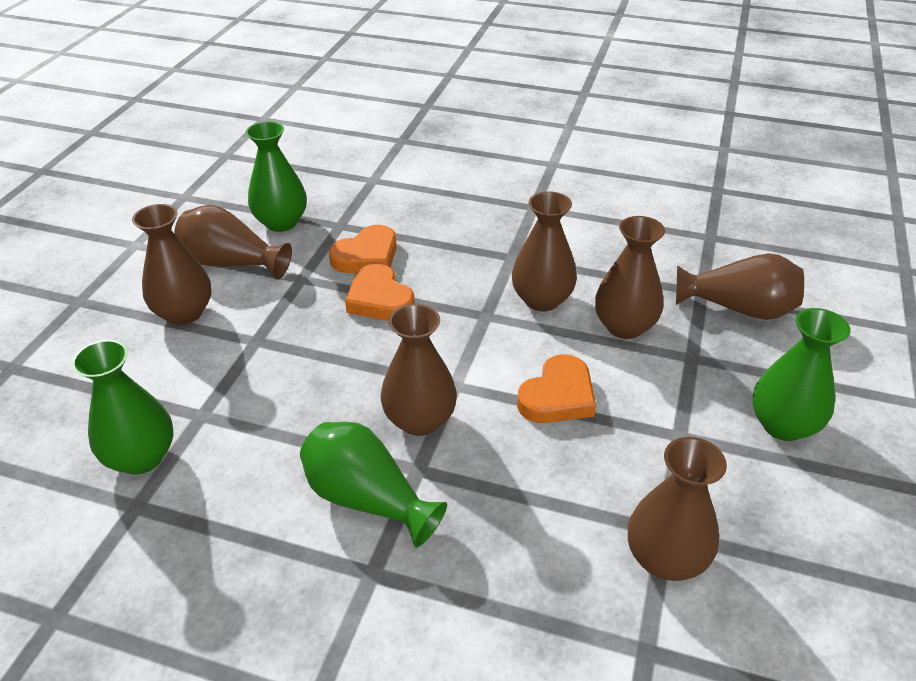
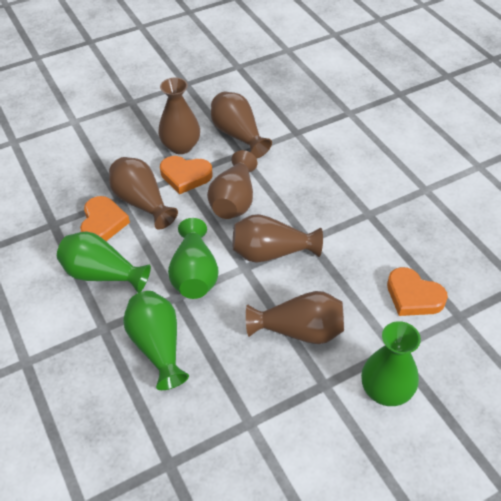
brown vase: [132,204,212,325] [174,205,292,280] [381,304,457,436] [512,191,577,311] [595,216,665,339] [628,437,727,581] [676,253,804,320] = 7 -> [109,157,178,230] [158,78,200,154] [207,150,257,219] [211,92,272,159] [233,214,323,263] [246,291,344,344] = 6

